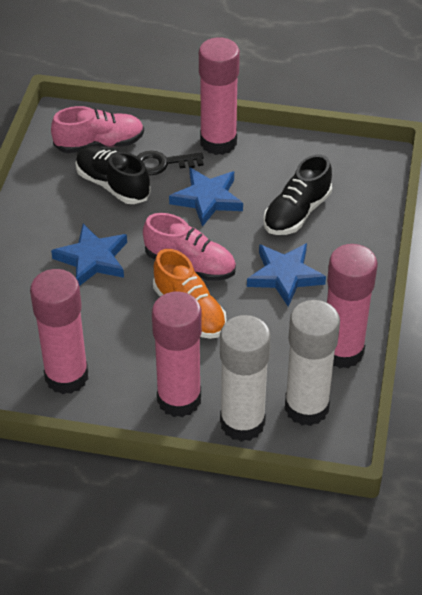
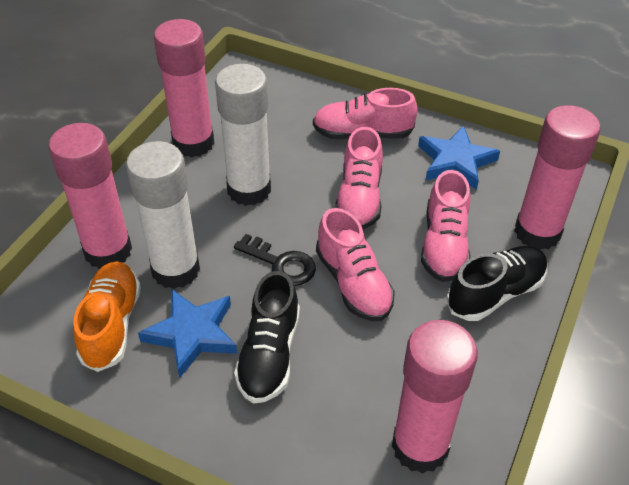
blue star: [51,224,127,286] [169,167,243,227] [247,243,326,307] = 3 -> [138,289,237,378] [418,125,500,190] = 2
pink shoe: [51,106,144,153] [143,213,236,281] = 2 -> [313,88,418,139] [316,208,395,321] [335,127,383,229] [421,170,471,282] = 4

